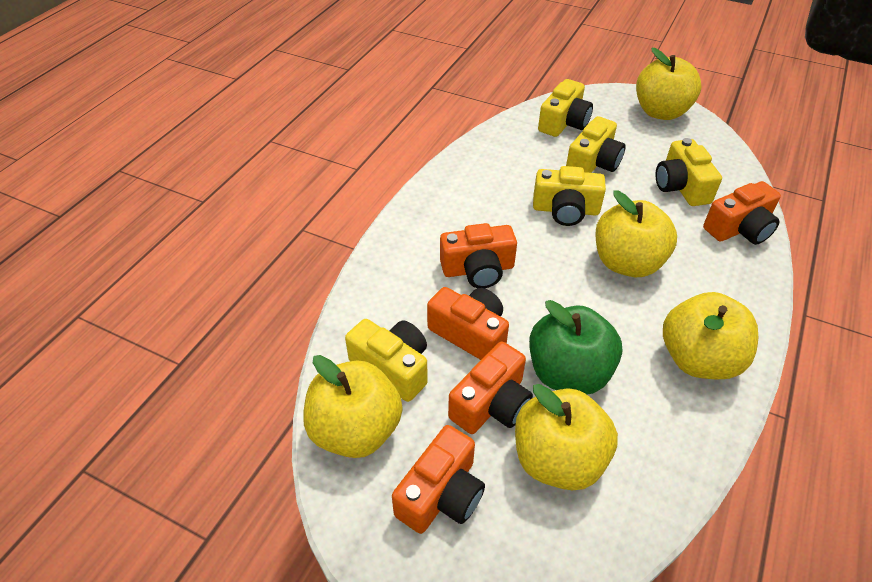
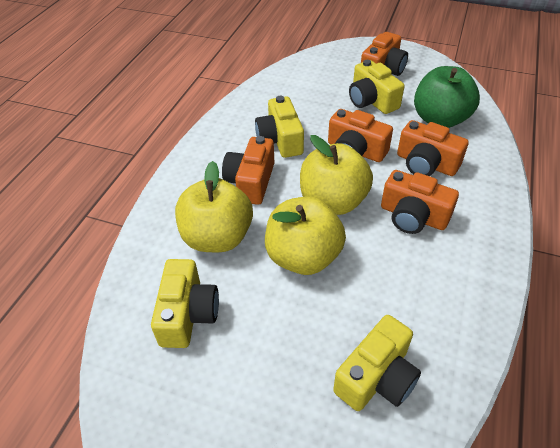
yellow apple: [303,355,403,458] [515,384,618,491] [595,190,677,277] [636,48,701,120] [663,292,758,379] = 5 -> [175,161,253,252] [265,196,346,275] [300,135,373,215] = 3
yellow camera: [345,319,428,402] [533,166,606,226] [538,79,593,137] [566,116,626,173] [655,138,722,206] = 5 -> [151,259,219,348] [255,96,304,158] [333,315,421,411] [349,60,405,114] = 4

